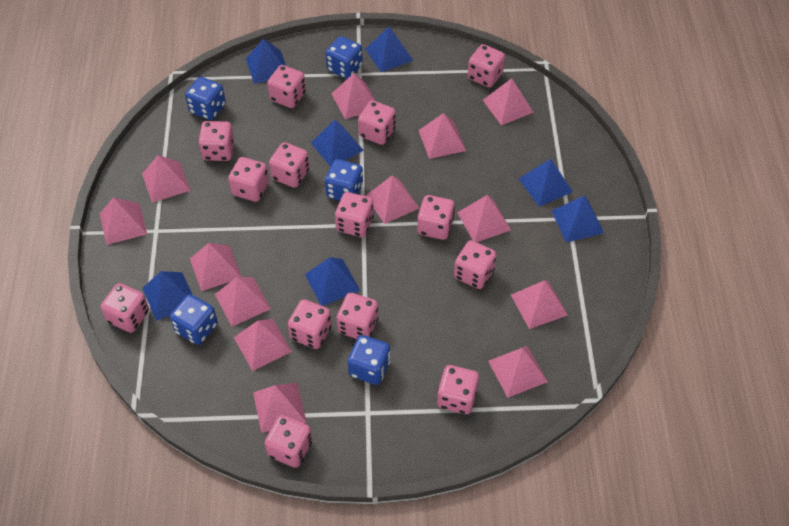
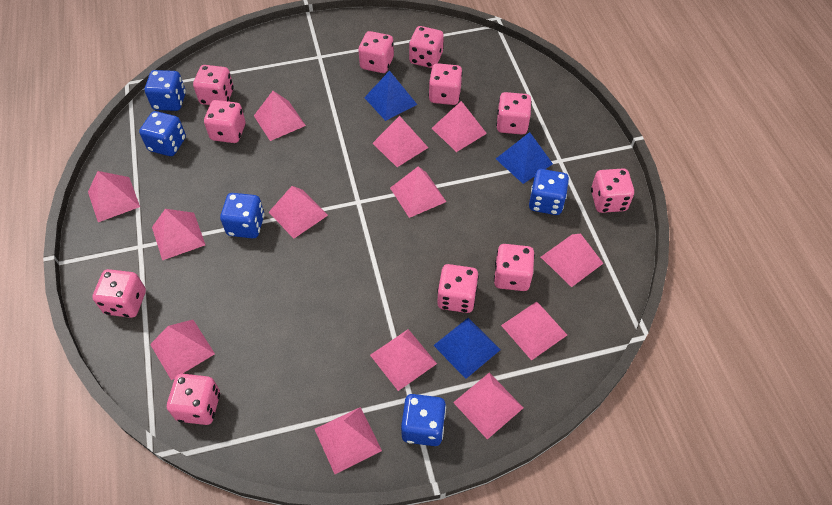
blue pyramid: [142,271,192,321] [246,38,286,84] [305,257,360,306] [311,119,364,167] [365,27,414,72] [519,158,573,207] [552,196,604,242] = 7 -> [364,70,417,121] [433,318,501,379] [496,132,553,184] = 3
pink dice: [101,283,149,333] [198,121,234,161] [228,157,269,202] [265,415,312,468] [267,65,306,108] [269,142,310,188] [288,299,332,349] [335,192,374,237] [337,293,378,339] [358,101,396,145] [417,195,455,240] [437,365,479,414] [454,240,497,289] [468,44,505,88] = 14 -> [92,269,146,318] [167,374,220,425] [193,65,234,105] [204,100,245,143] [358,31,394,73] [409,26,444,68] [429,63,463,105] [437,264,479,313] [494,244,535,291] [496,92,532,135] [591,168,634,213] = 11

